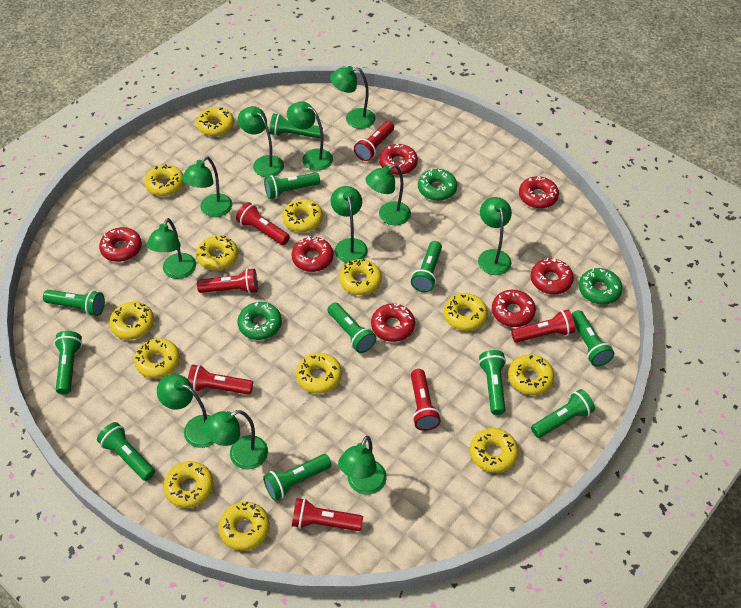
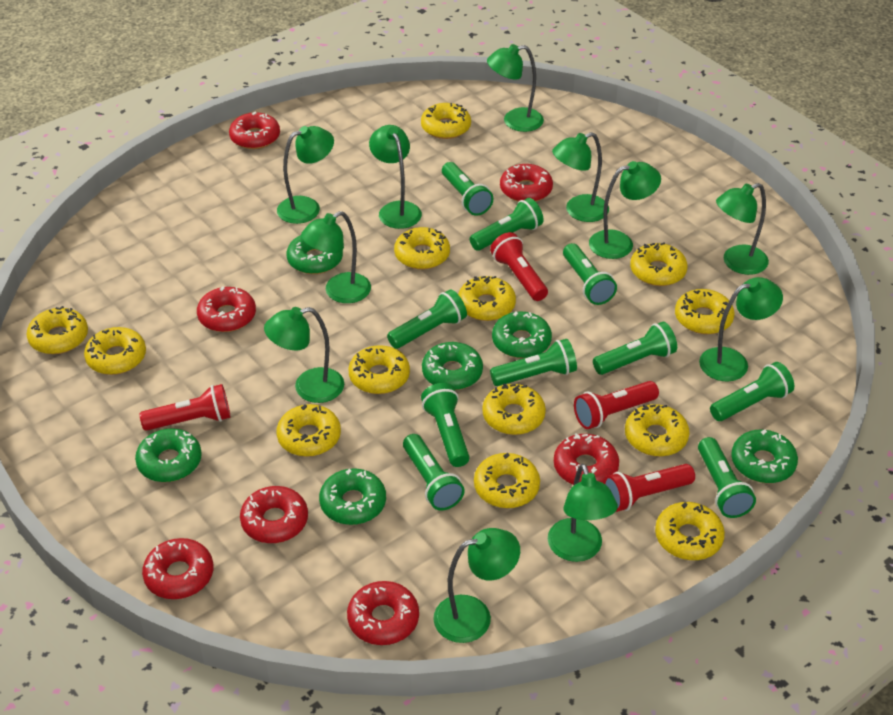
green donut: [238,302,282,340] [418,169,457,201] [579,268,622,305] = 3 -> [135,428,202,482] [287,235,343,274] [319,468,386,525] [422,342,483,390] [492,311,552,358] [731,429,798,483] = 6
green flashlight: [43,290,105,316] [54,331,82,394] [97,422,155,481] [263,454,332,501] [264,172,320,199] [270,114,323,139] [327,303,376,353] [411,241,442,292] [479,350,506,415] [531,389,595,438] [572,310,614,367] = 11 -> [387,289,467,349] [403,434,465,511] [421,383,470,467] [442,162,494,216] [470,198,544,251] [490,339,577,386] [563,243,617,305] [593,322,677,375] [698,437,756,518] [710,362,794,421] = 10
red flashlight: [188,365,253,395] [197,268,258,294] [236,202,290,245] [292,498,363,531] [354,121,394,161] [411,369,441,431] [511,310,575,343] = 7 -> [139,384,231,431] [490,232,548,301] [574,381,659,429] [603,464,695,512] = 4

